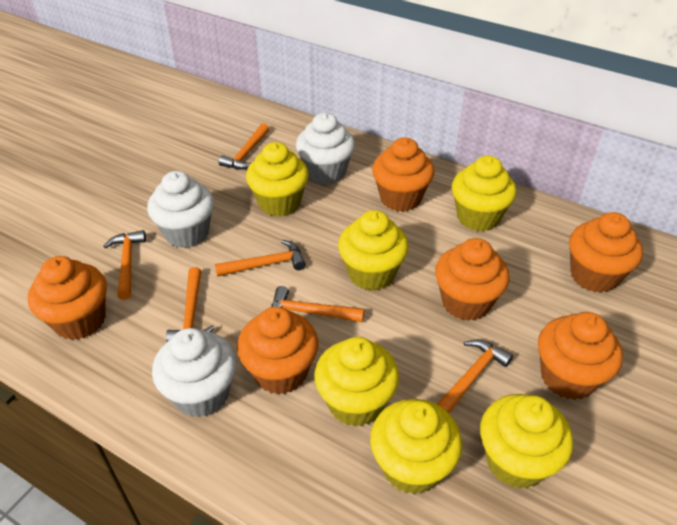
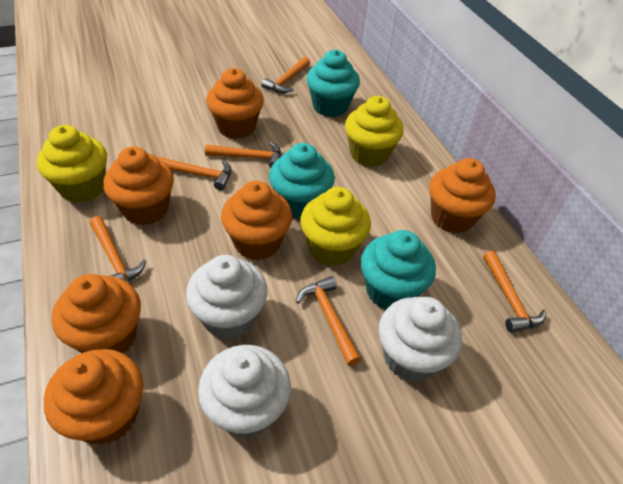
turquoise cupcake: none = 0 -> [269,143,335,219] [307,50,360,117] [361,230,436,310] = 3
yellow cupcake: [246,142,309,217] [314,337,399,427] [338,210,409,291] [370,399,462,494] [452,156,517,231] [480,394,573,489] = 6 -> [37,125,107,203] [300,187,371,266] [345,96,404,167] = 3

